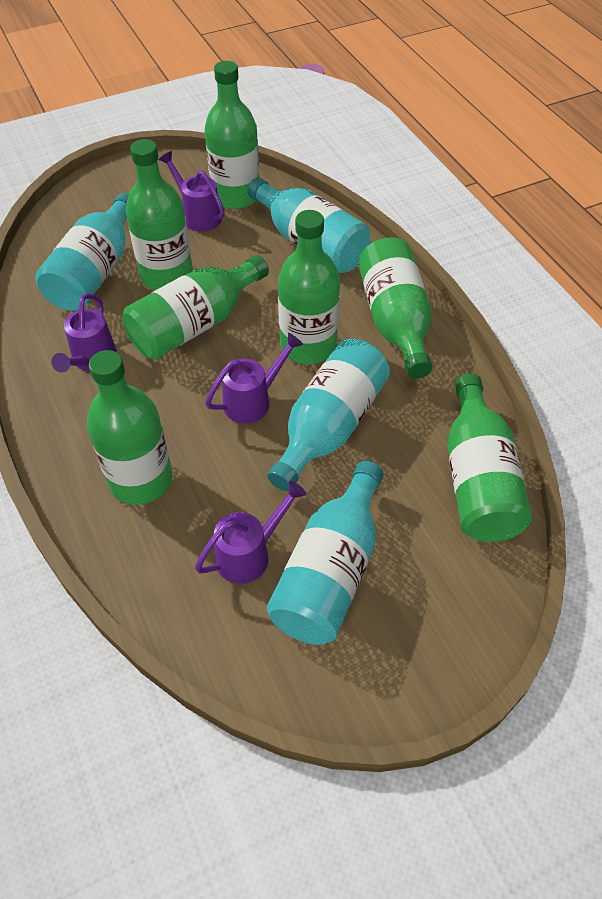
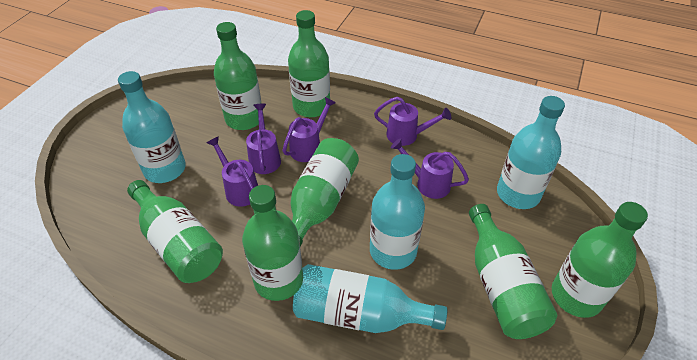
purple watering can: [51,293,117,373] [159,151,225,232] [195,481,307,584] [205,333,303,423] = 4 -> [207,136,258,207] [246,104,281,174] [282,97,336,162] [374,97,451,146] [391,138,469,199] = 5

